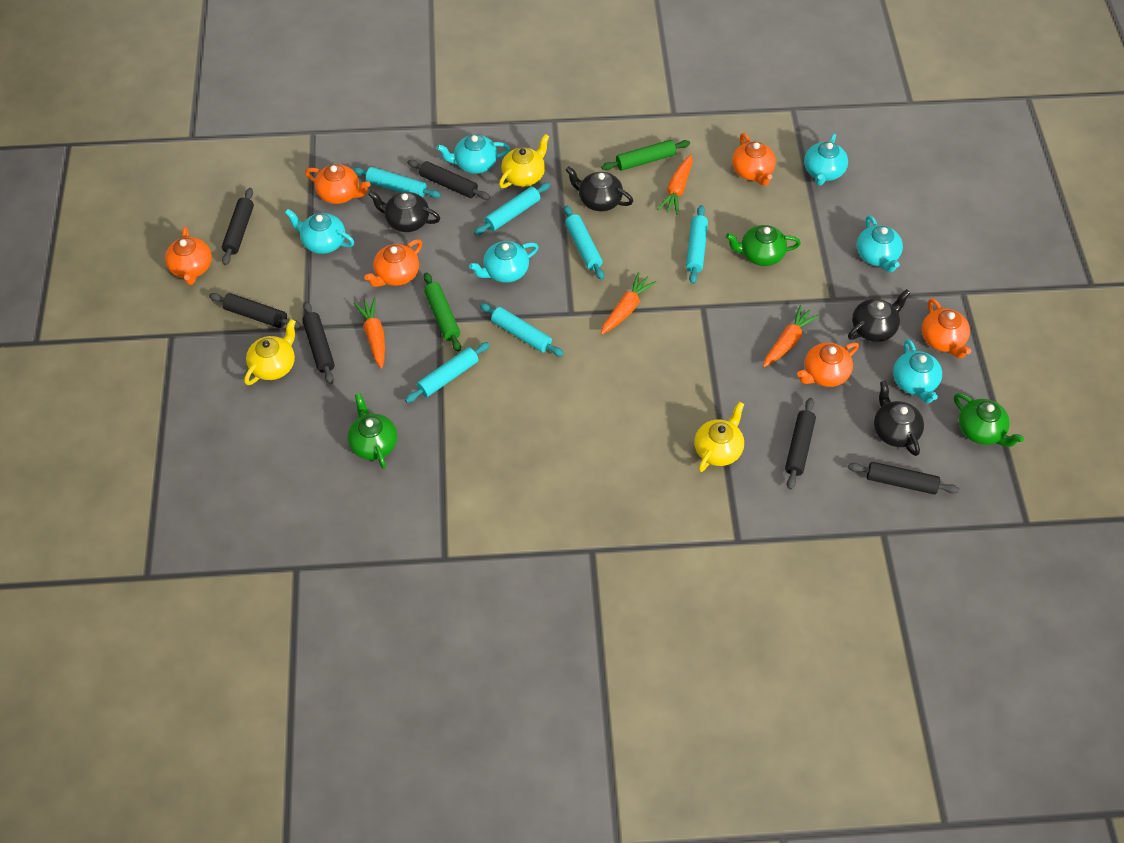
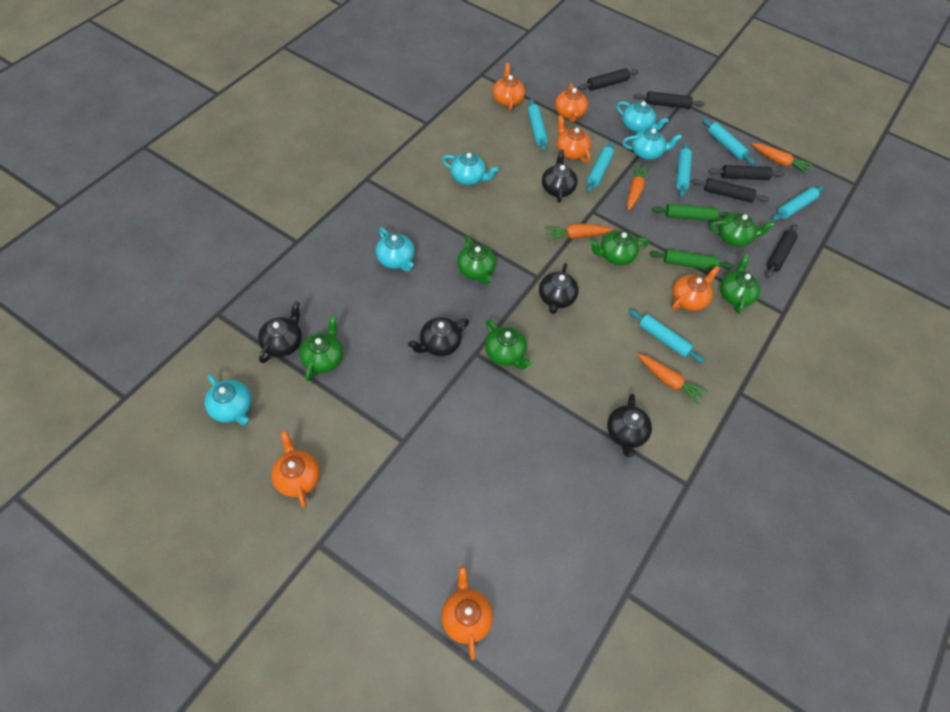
black rolling pin: [209,293,301,329] [222,188,254,265] [302,301,335,384] [407,160,490,200] [785,398,816,490] [848,462,959,495] = 6 -> [578,68,639,91] [633,91,705,109] [692,178,769,203] [709,165,784,180] [766,224,798,278] = 5
black teapot: [368,191,440,232] [566,166,633,211] [848,289,910,342] [874,381,924,456] = 4 -> [258,301,302,363] [408,317,469,356] [539,263,579,314] [542,149,578,203] [607,394,652,457] = 5
green teapot: [347,393,397,469] [726,225,801,266] [954,393,1024,447] = 3 -> [299,315,343,381] [457,236,496,285] [485,320,532,369] [590,231,649,265] [709,213,775,247] [720,254,761,314] = 6
turquoise teapot: [285,209,355,254] [437,135,510,174] [469,241,538,283] [804,133,848,186] [857,215,903,272] [893,339,942,403] = 6 -> [205,374,252,425] [376,227,415,272] [442,153,499,185] [616,101,669,133] [622,128,682,160] = 5
yellow teapot: [244,319,296,385] [499,134,549,188] [694,402,744,472] = 3 -> none = 0

